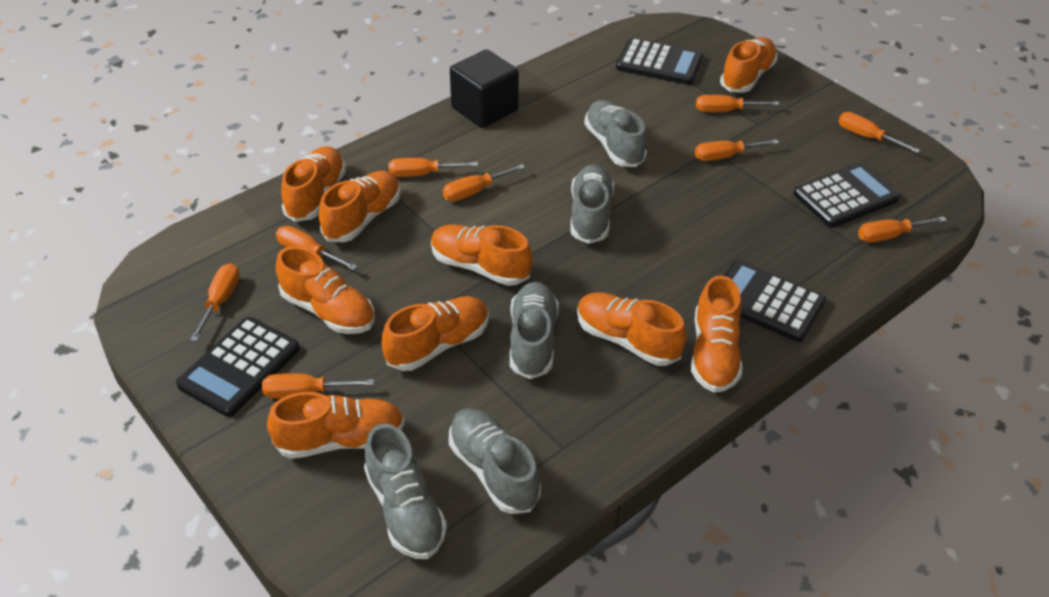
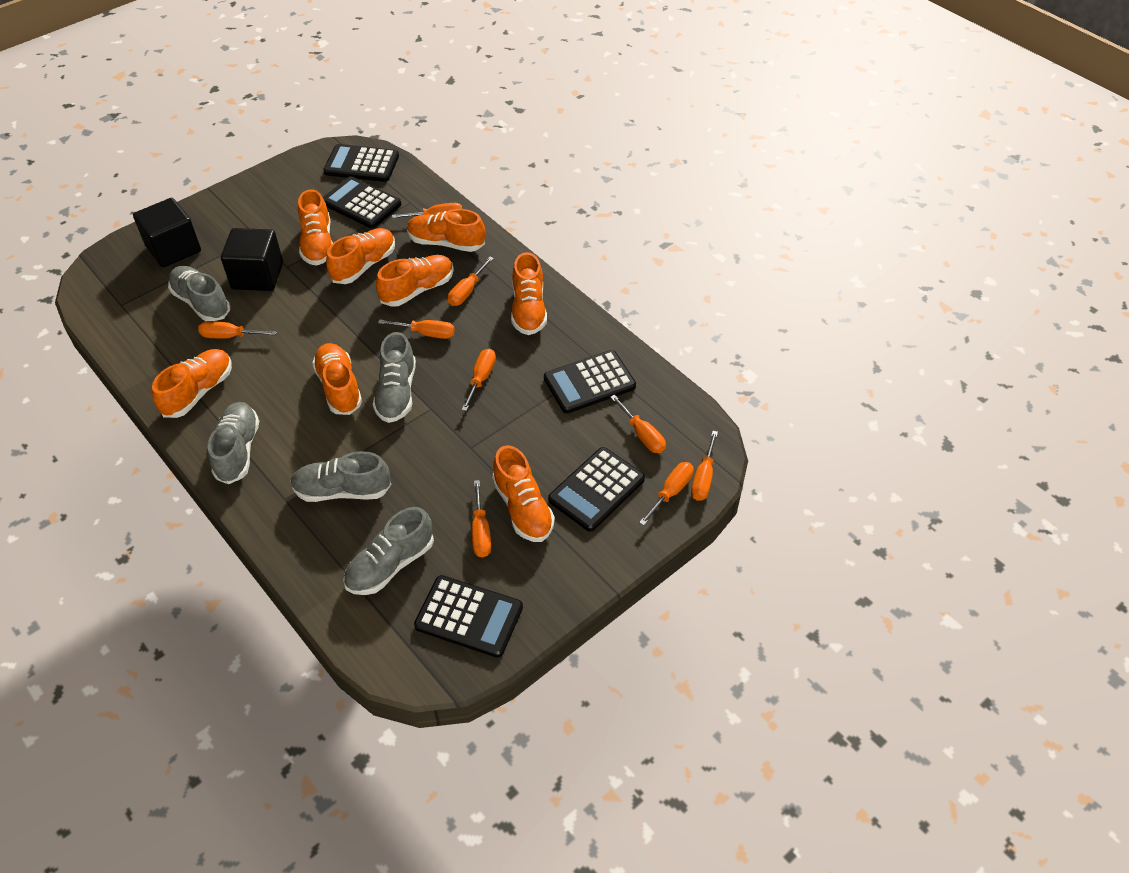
black calculator: [176,317,300,417] [616,38,703,85] [724,260,826,342] [793,163,900,228] = 4 -> [323,144,399,182] [323,176,401,228] [414,575,523,658] [544,350,636,414] [548,447,645,532] = 5
black cube: [450,49,519,128] = 1 -> [133,198,201,268] [221,228,283,291] = 2
orange shoe: [267,392,405,459] [276,246,375,334] [281,146,346,222] [319,171,401,242] [381,296,489,371] [431,224,532,286] [577,292,687,366] [691,275,742,393] [720,37,778,93] = 9 -> [152,349,232,418] [298,189,333,266] [312,343,362,415] [326,228,395,284] [376,255,454,307] [407,209,485,252] [492,445,555,542] [511,252,547,335] = 8

